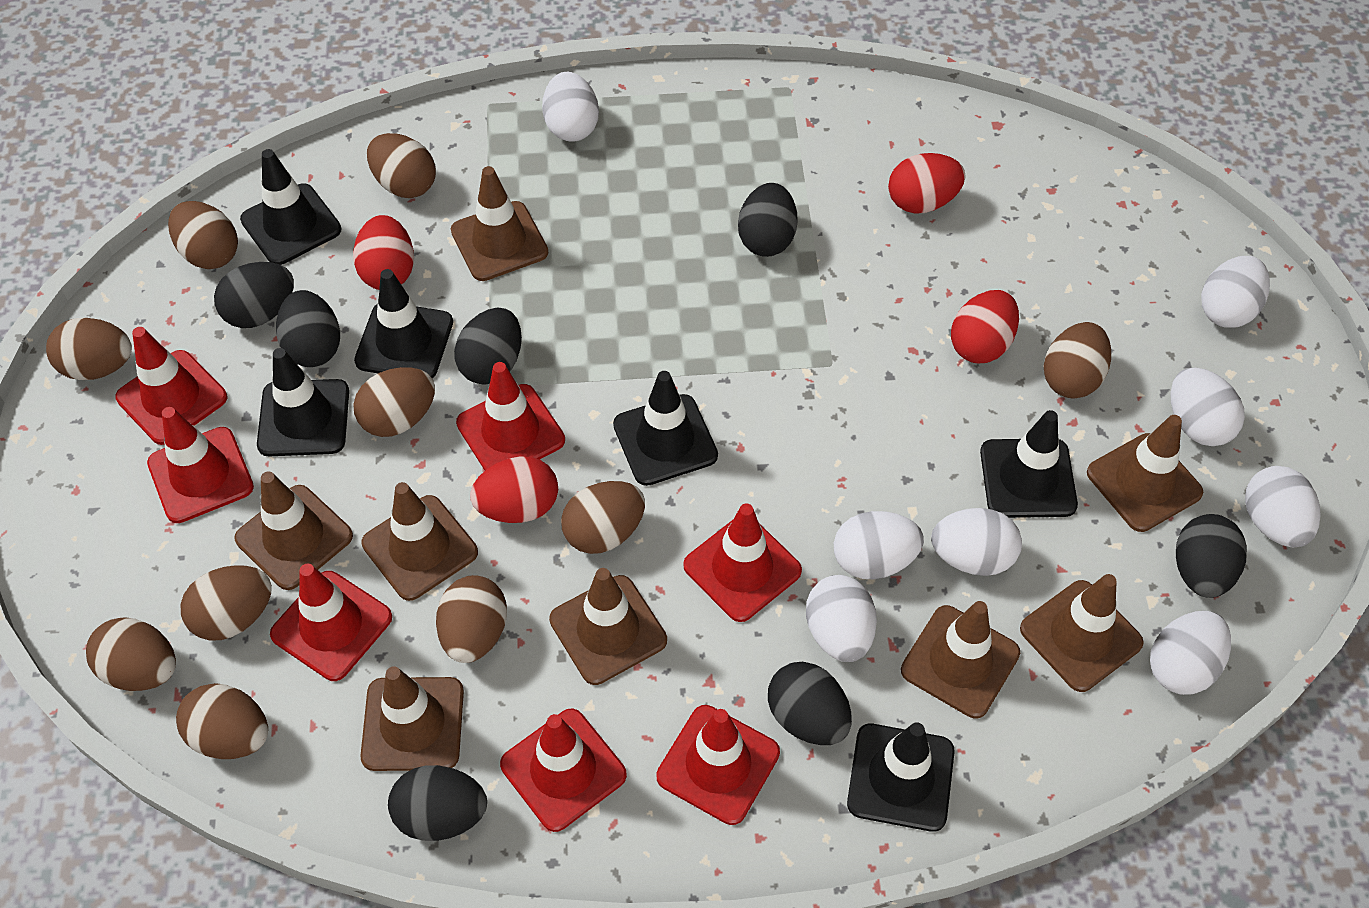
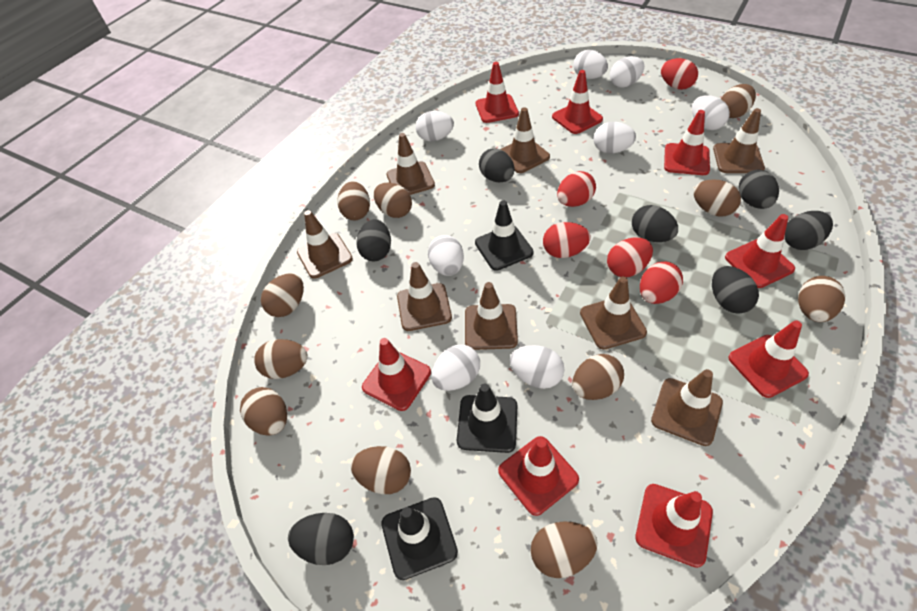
black traffic cone: [240,149,342,265] [257,348,349,456] [354,269,453,378] [613,371,718,486] [847,722,955,832] [980,410,1078,518] = 6 -> [381,497,458,580] [457,383,517,453] [475,201,534,271] = 3
brown egg: [46,318,132,380] [86,617,176,691] [168,201,238,269] [176,683,268,759] [180,565,272,640] [353,367,435,437] [367,133,436,198] [436,575,507,663] [561,481,645,554] [1043,322,1111,398] = 10 -> [240,387,287,436] [254,339,308,379] [261,273,304,317] [337,181,370,220] [350,446,411,494] [374,183,412,218] [531,521,598,578] [572,354,624,400] [693,179,741,216] [721,84,756,118] [798,276,845,322] = 11
red egg: [353,215,414,290] [470,456,558,523] [888,153,966,214] [951,290,1019,363] = 4 -> [543,222,591,258] [557,171,596,207] [607,238,653,277] [640,261,683,304] [661,58,698,90] = 5
red traffic cone: [115,327,227,445] [147,407,254,523] [270,564,392,681] [456,362,565,470] [500,709,627,832] [656,705,780,825] [683,503,802,622] = 7 -> [362,338,431,411] [476,62,519,123] [498,436,579,516] [552,70,603,134] [635,484,713,568] [664,110,710,175] [725,214,795,288] [728,320,809,398] = 8

